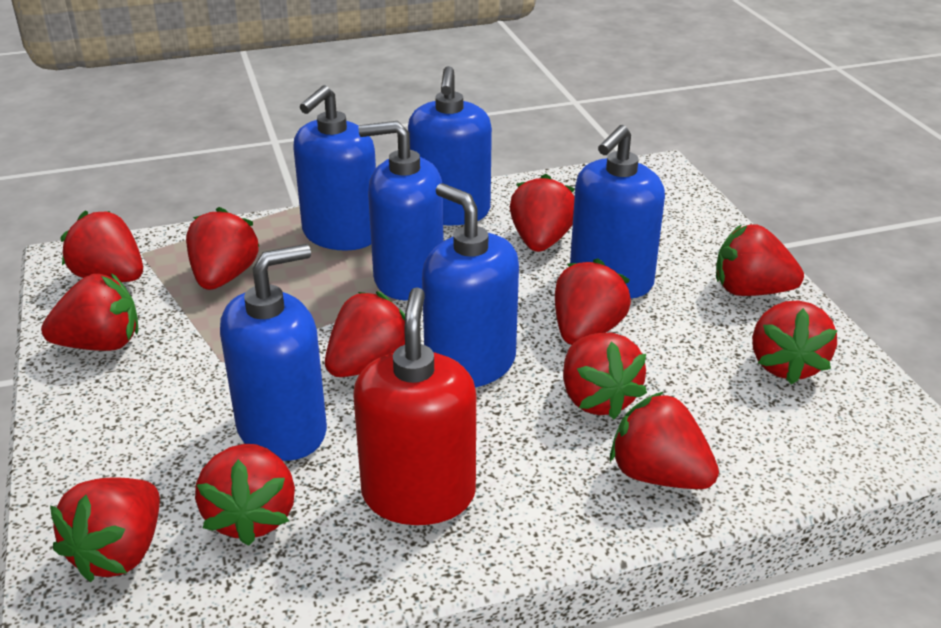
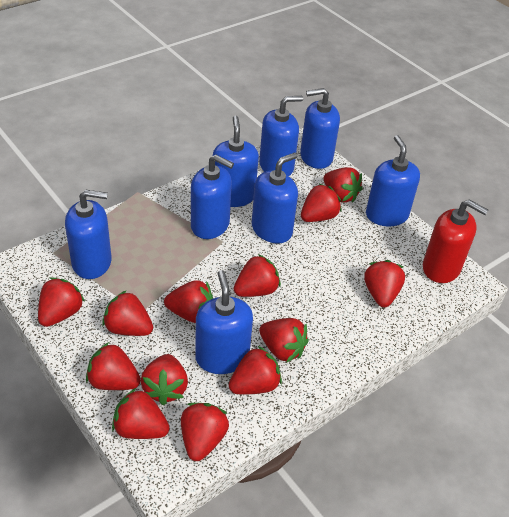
blue soap dispenser: [220,244,327,461] [294,85,376,250] [358,121,444,300] [408,66,492,225] [422,183,519,387] [570,125,665,299] = 6 -> [65,190,112,279] [191,155,234,239] [195,270,253,374] [213,116,259,207] [252,153,298,243] [259,96,303,176] [300,88,340,169] [366,135,420,226] = 8
red strawberry: [41,273,139,351] [50,477,160,582] [60,210,143,282] [186,207,260,290] [195,444,295,546] [325,291,405,377] [510,174,575,252] [555,258,631,345] [563,333,647,419] [610,392,719,489] [716,224,804,296] [752,300,837,385] = 12 -> [38,278,85,327] [86,342,141,390] [102,290,153,336] [112,388,170,439] [141,354,188,405] [164,280,213,323] [181,403,229,461] [229,346,282,394] [234,254,281,297] [259,318,309,363] [301,184,342,222] [323,167,363,202] [364,260,405,307] = 13

